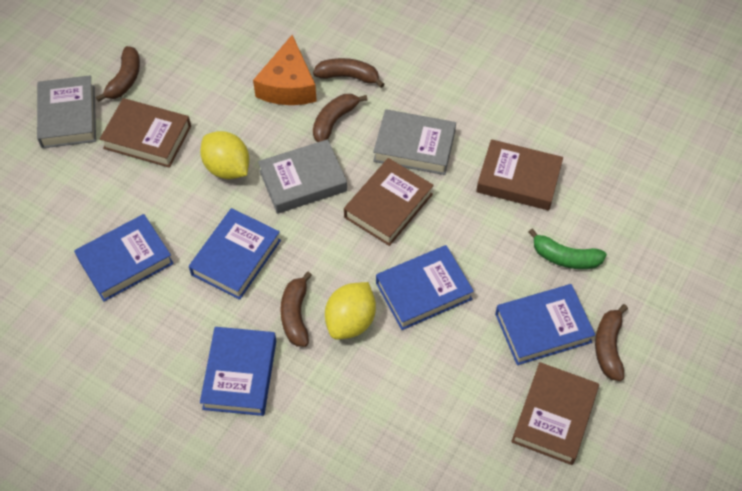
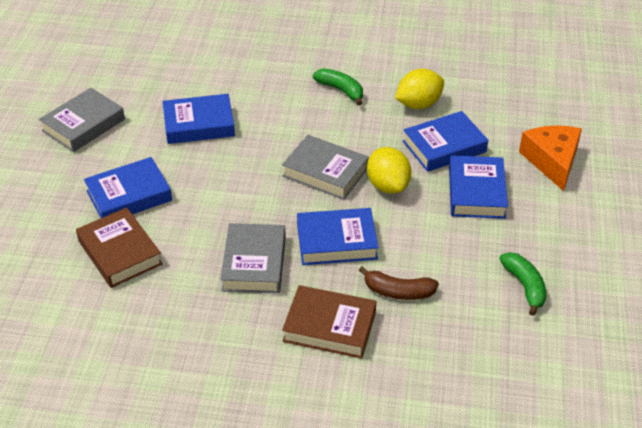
brown banana: [96,46,140,102] [280,272,312,347] [313,58,384,88] [313,94,368,142] [595,304,628,381] = 5 -> [359,266,439,300] = 1
brown book: [100,98,191,168] [344,158,434,246] [476,139,563,210] [511,362,599,465] = 4 -> [76,207,163,288] [282,285,376,359] = 2
green banana: [528,229,607,269] = 1 -> [313,68,363,105] [499,252,547,316] = 2

